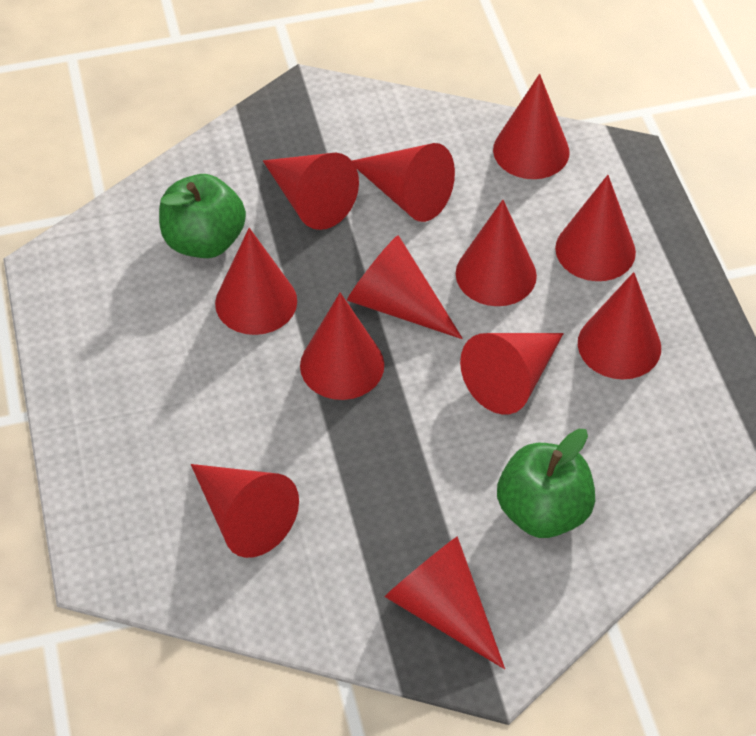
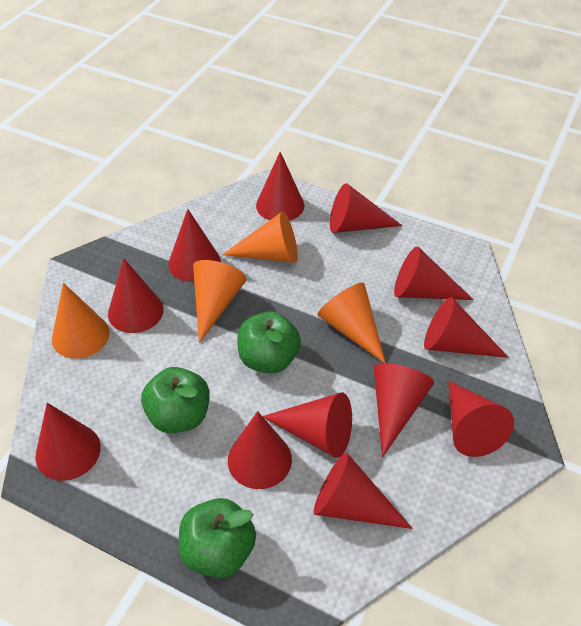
green apple: [159,174,246,258] [497,429,595,538] = 2 -> [141,367,209,433] [179,498,256,578] [237,311,301,374] = 3
orange cone: none = 0 -> [52,283,110,359] [193,260,247,343] [222,211,298,263] [317,282,386,363] = 4

